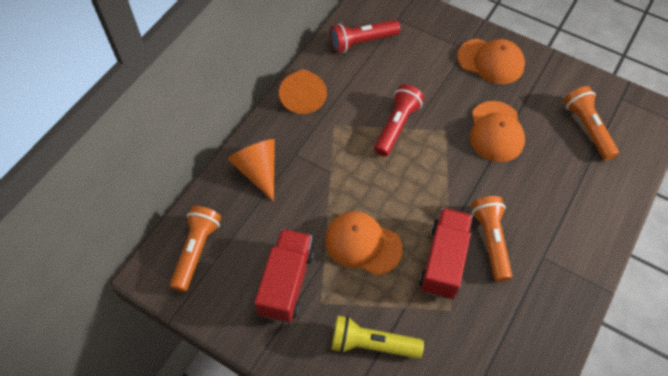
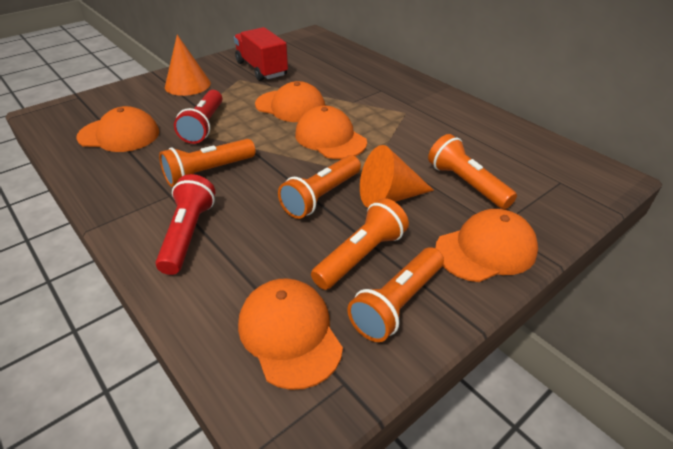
orange cap: [325,211,403,275] [457,39,525,84] [470,101,525,162] = 3 -> [76,106,159,152] [238,278,343,390] [255,81,325,122] [295,106,367,159] [435,209,538,282] = 5
orange flashlight: [170,206,221,292] [471,196,513,282] [564,86,619,160] = 3 -> [159,139,256,187] [278,155,361,219] [311,198,409,290] [347,247,444,342] [428,134,517,209] = 5
red truck: [254,229,315,323] [420,208,473,299] = 2 -> [234,27,288,81] = 1
yellow flashlight: [331,316,424,359] = 1 -> none = 0

